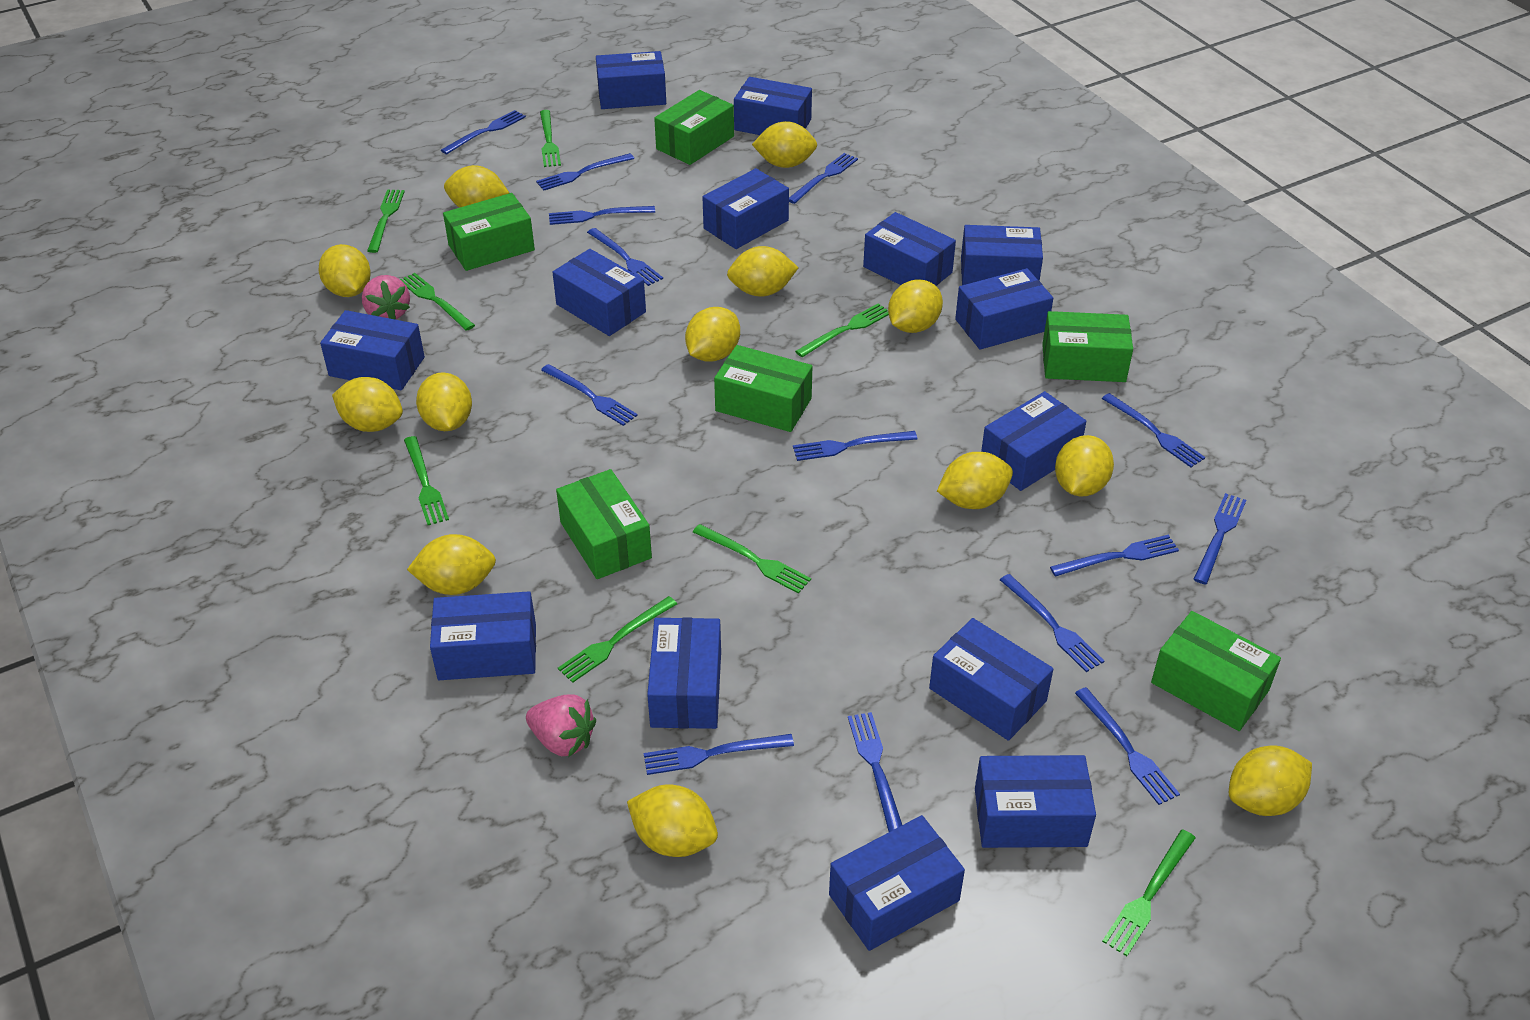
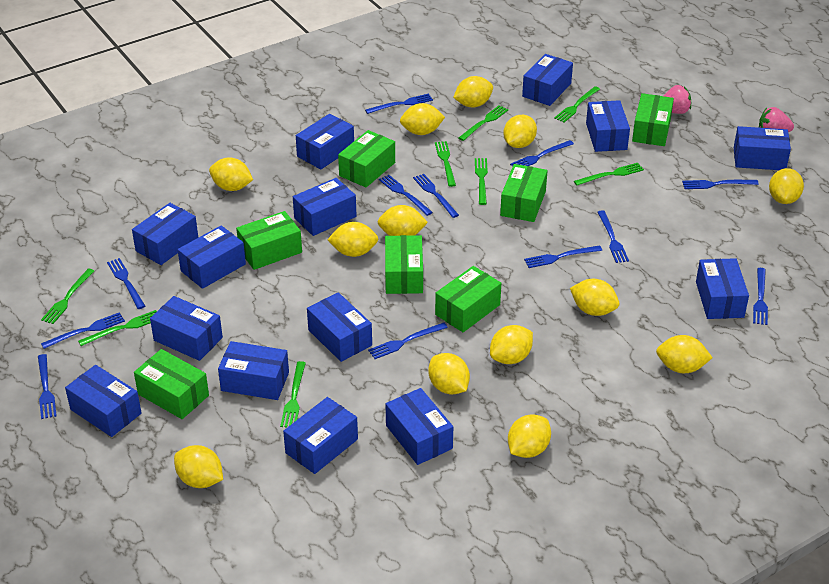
blue fork: [441,110,526,154] [536,153,634,191] [541,364,638,426] [549,206,655,225] [587,228,663,286] [644,734,794,775] [789,153,858,204] [793,431,917,461] [848,712,902,832] [1000,574,1104,672] [1050,535,1179,577] [1075,687,1180,805] [1102,393,1205,467] [1193,493,1246,585] = 14 -> [38,354,57,419] [41,312,125,349] [107,258,145,309] [365,93,433,114] [368,323,448,359] [379,175,433,216] [413,174,459,218] [510,140,574,167] [524,245,602,268] [597,210,629,263] [682,180,759,189] [753,268,768,325] = 12
green box: [443,193,535,271] [556,469,652,579] [654,90,734,165] [714,345,812,432] [1042,311,1133,382] [1151,611,1281,731] = 6 -> [134,349,209,419] [236,211,302,270] [338,130,395,187] [385,235,423,294] [435,266,501,332] [500,164,548,222] [632,93,674,146] = 7

